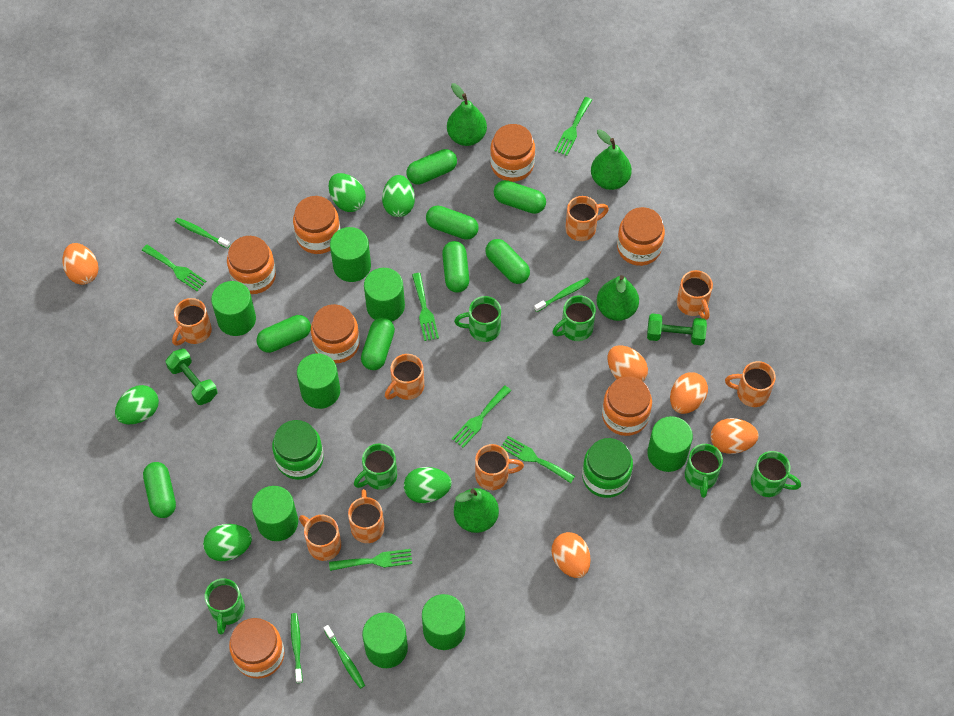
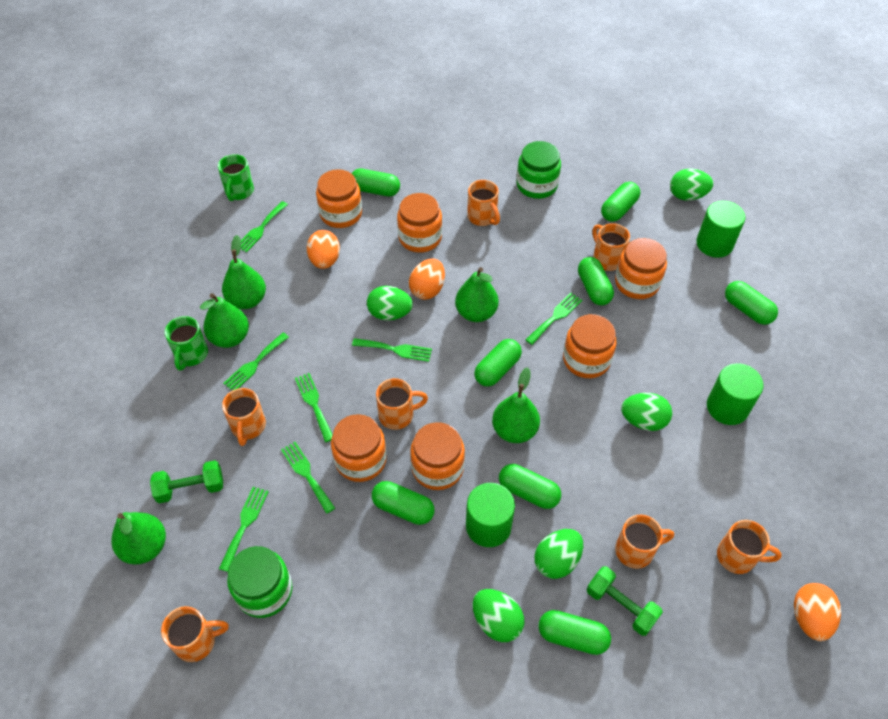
green cylinder: [211,281,256,336] [252,486,298,541] [297,353,340,409] [330,227,371,282] [362,612,408,668] [364,268,405,322] [422,594,465,650] [647,416,693,472] = 8 -> [466,483,515,547] [696,201,746,258] [707,363,764,425] = 3
green fork: [142,244,207,291] [329,549,412,571] [412,273,439,341] [452,385,511,448] [501,436,575,483] [554,97,592,156] = 6 -> [219,487,269,572] [223,333,289,391] [241,201,288,252] [281,442,335,514] [295,373,333,442] [352,338,432,362] [526,293,582,345] = 7
green mug: [204,578,245,635] [354,443,397,490] [454,296,501,342] [552,295,596,341] [685,444,723,498] [751,451,801,497] = 6 -> [164,316,208,370] [218,154,254,201] = 2
green pear: [447,83,487,146] [454,488,499,533] [591,129,632,190] [596,275,639,321] = 4 -> [111,512,166,564] [200,293,249,348] [222,235,266,309] [455,267,499,322] [492,367,540,443] = 5
green toothbrush: [175,218,230,249] [291,613,303,683] [324,625,365,689] [534,277,590,312] = 4 -> none = 0
orange egg: [62,243,99,285] [552,532,591,578] [608,345,648,381] [670,372,708,414] [710,418,759,454] = 5 -> [307,230,340,269] [409,258,445,300] [794,583,841,641] = 3
orange jar: [227,236,276,294] [229,618,284,679] [293,196,340,254] [311,304,360,363] [490,124,535,182] [602,376,652,436] [617,207,665,266] = 7 -> [316,169,362,228] [331,414,387,482] [397,193,442,253] [410,422,465,490] [563,314,617,378] [615,238,667,299] = 6
orange mug: [172,298,212,346] [299,515,341,561] [348,489,384,543] [385,354,424,400] [475,444,524,490] [565,196,609,241] [677,270,713,320] [725,361,776,407] = 8 -> [161,606,229,662] [222,388,266,446] [376,378,428,430] [467,180,500,226] [592,223,630,271] [615,515,674,569] [717,520,782,574] = 7

